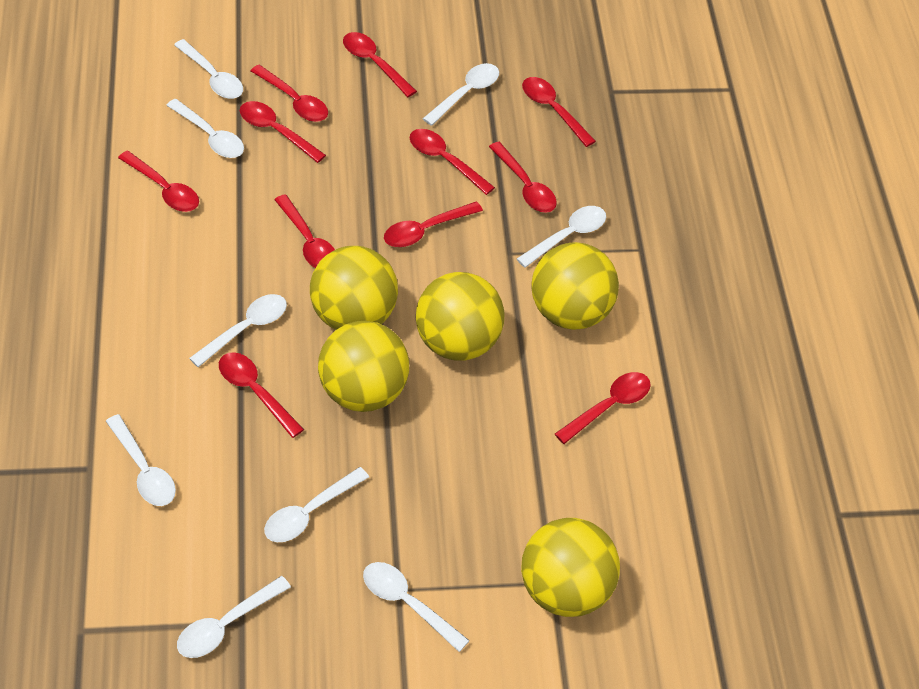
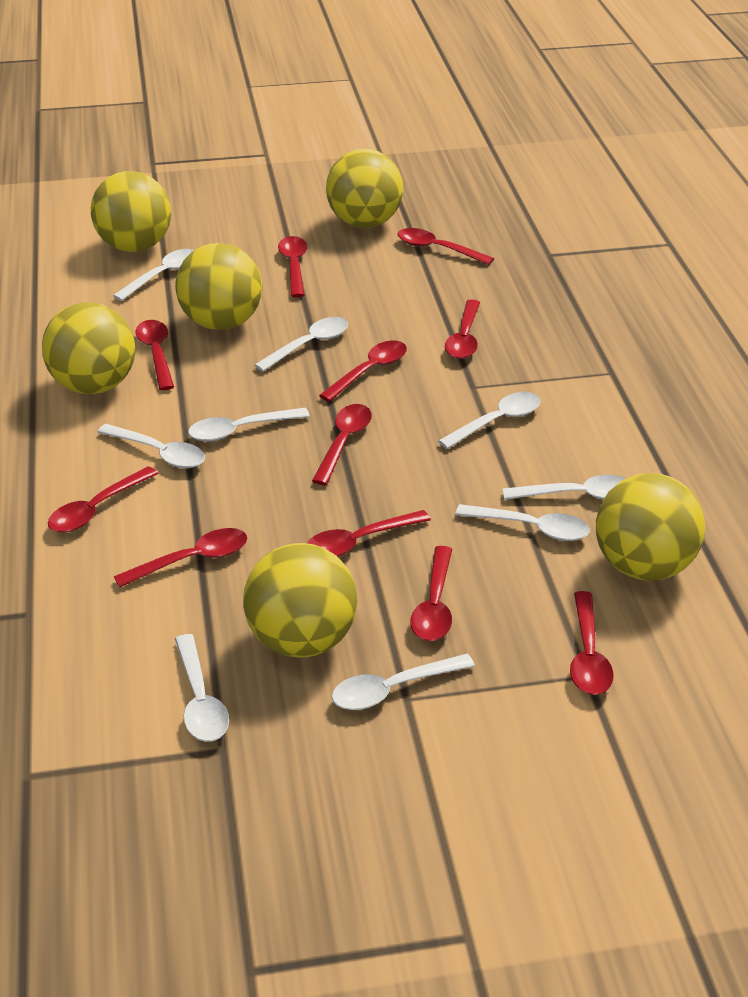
yellow ball: [310,246,398,330] [318,321,409,412] [416,272,504,361] [521,518,620,617] [531,242,619,330] = 5 -> [42,302,135,394] [91,171,171,252] [175,243,262,330] [243,543,358,658] [326,149,403,228] [596,473,705,581] = 6

